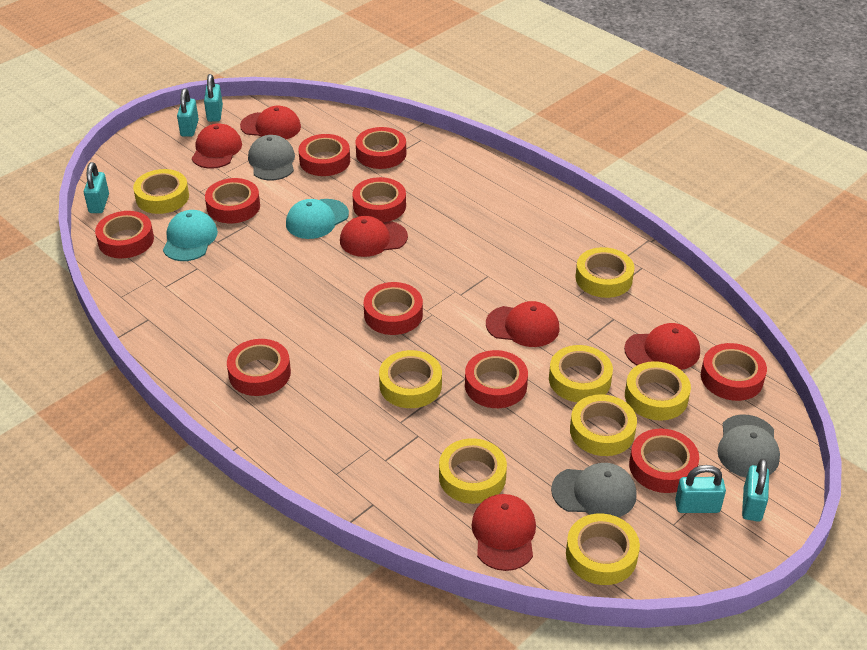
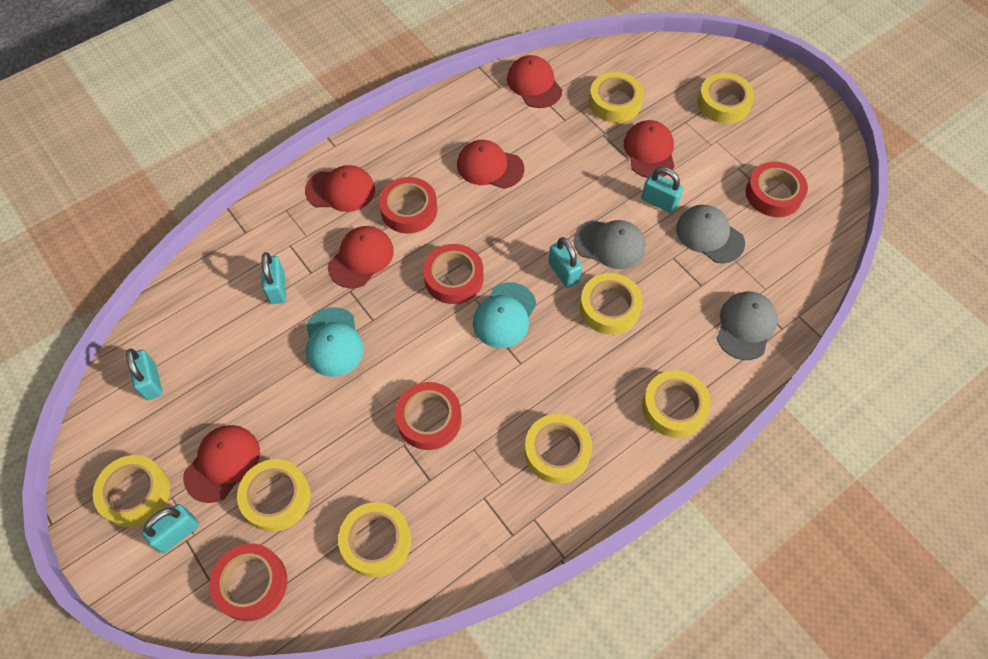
red tape: [95,211,154,258] [205,178,260,223] [227,339,291,396] [299,134,350,176] [353,177,406,223] [355,127,406,169] [364,282,423,335] [465,350,528,408] [629,429,699,493] [701,343,767,401] = 10 -> [209,543,287,621] [379,177,437,234] [395,382,462,450] [423,244,483,304] [746,162,808,217] = 5

